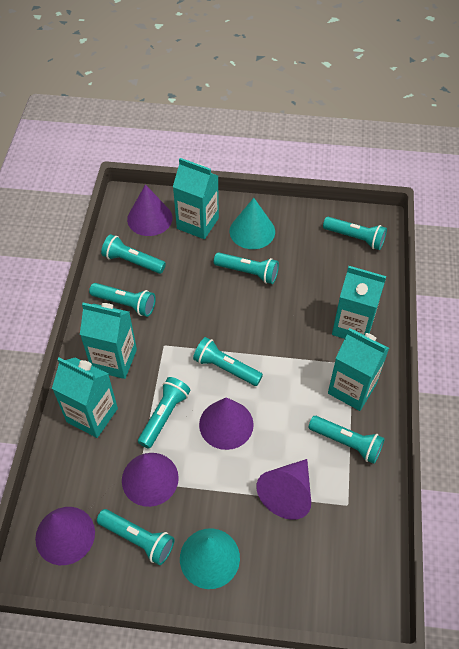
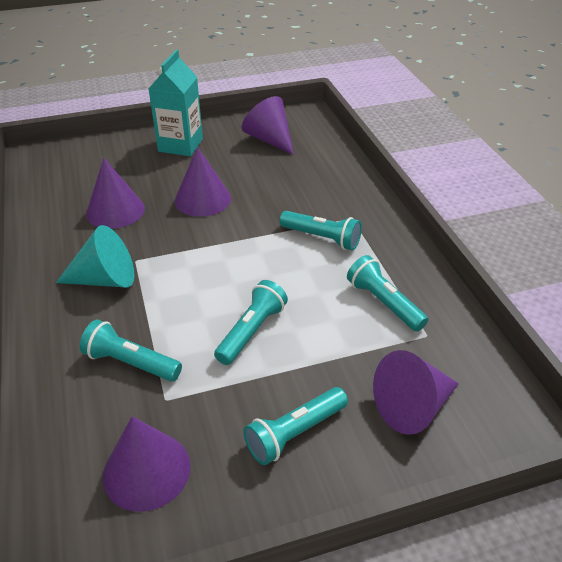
turquoise carton: [52,357,118,438] [80,303,137,379] [173,158,219,239] [328,328,389,411] [332,266,386,339] = 5 -> [149,50,203,156] = 1
turquoise cone: [180,528,240,589] [229,198,275,249] = 2 -> [56,225,134,288] = 1
turquoise flashlight: [89,283,156,317] [97,509,174,565] [101,234,166,274] [138,377,190,449] [193,337,263,386] [214,252,279,284] [309,416,385,464] [323,217,387,250] = 8 -> [80,320,182,382] [214,280,288,365] [243,387,348,465] [280,211,362,250] [347,255,428,332] = 5

